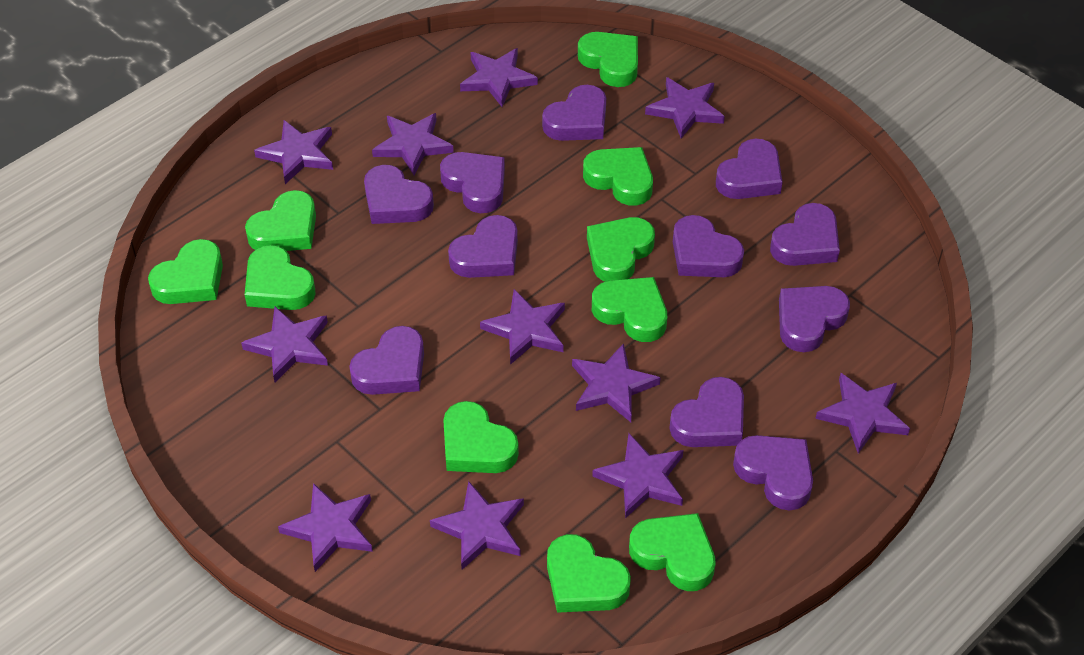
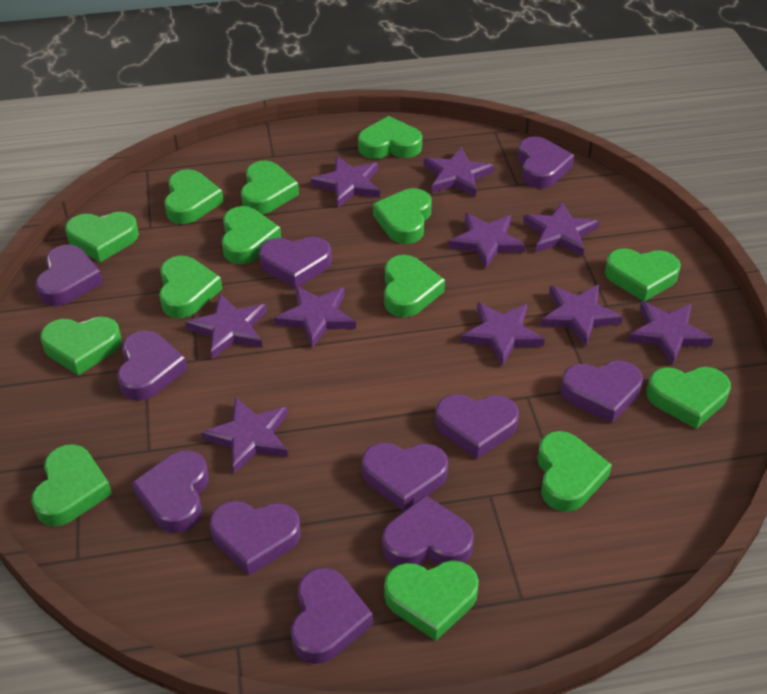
green heart: [148,239,223,304] [245,190,316,251] [245,245,316,310] [443,401,519,473] [547,534,631,613] [578,32,638,87] [583,147,653,206] [587,217,655,282] [592,277,667,342] [629,513,716,591] = 10 -> [31,444,112,526] [40,317,122,375] [65,212,139,262] [159,256,222,318] [164,169,224,224] [222,206,281,264] [241,160,299,214] [358,116,422,159] [373,188,432,244] [384,255,445,317] [384,560,479,641] [537,431,612,512] [605,248,681,302] [646,367,731,429] = 14
purple star: [241,307,328,382] [254,120,333,184] [278,483,373,572] [372,113,454,175] [430,481,524,570] [460,48,538,107] [480,289,565,365] [572,343,661,422] [592,433,684,518] [645,77,725,139] [815,373,910,454] = 11 -> [186,294,267,359] [201,397,288,473] [274,286,356,348] [311,156,380,207] [424,147,494,197] [449,213,526,268] [461,302,545,367] [523,202,599,257] [540,284,623,346] [628,301,713,366] = 10

